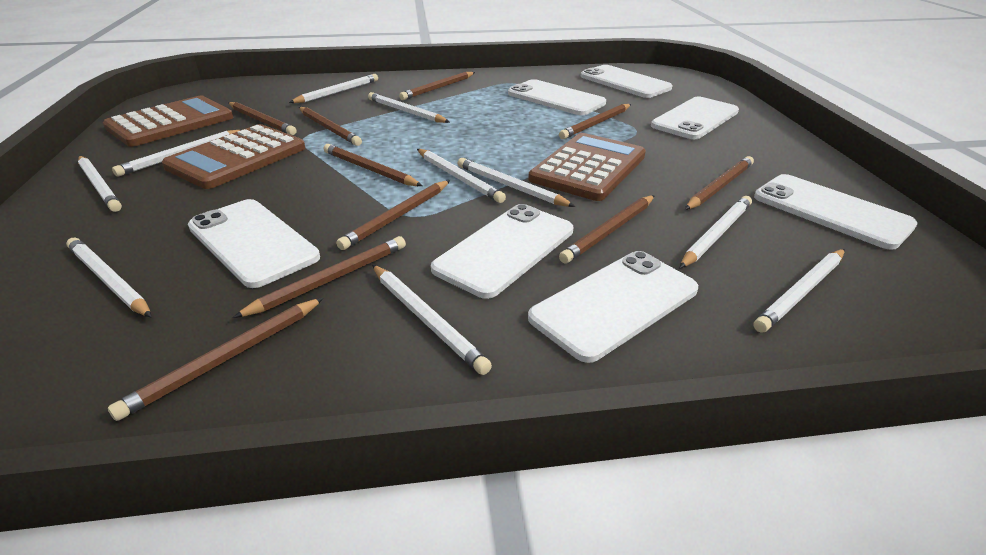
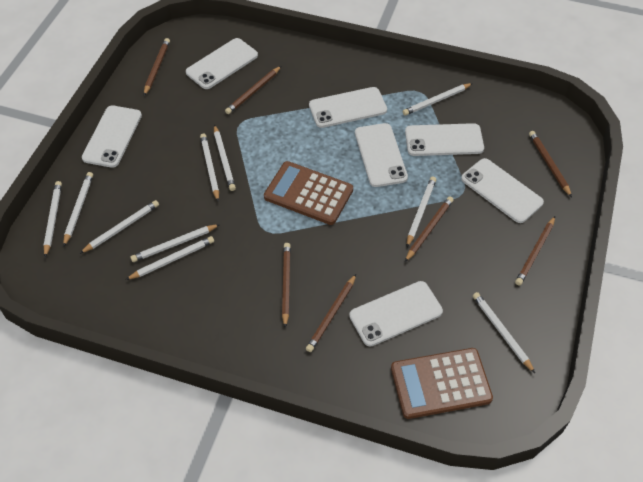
brown calculator: [103,95,233,147] [162,124,305,189] [528,133,646,201] = 3 -> [264,161,353,225] [391,348,493,419] = 2
brown pencil: [108,298,324,421] [228,102,296,135] [233,236,406,318] [299,107,362,146] [323,144,423,186] [336,180,450,250] [399,72,475,100] [559,104,631,139] [559,195,655,264] [685,156,754,210] = 10 -> [144,38,170,96] [225,66,281,114] [282,243,291,328] [306,274,356,352] [405,196,454,262] [515,216,555,286] [529,131,572,197] = 7

